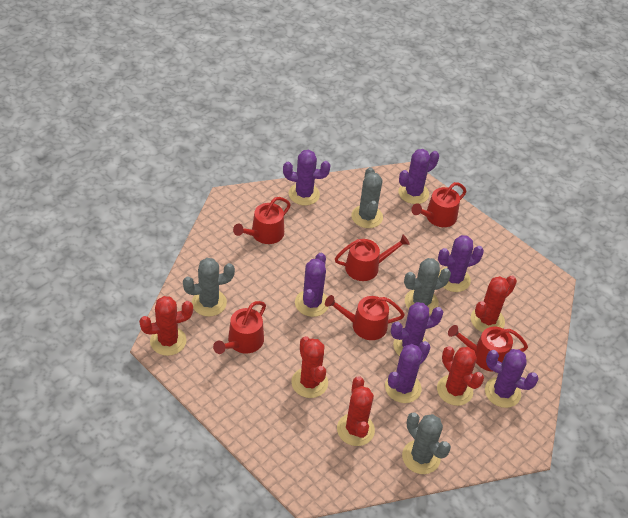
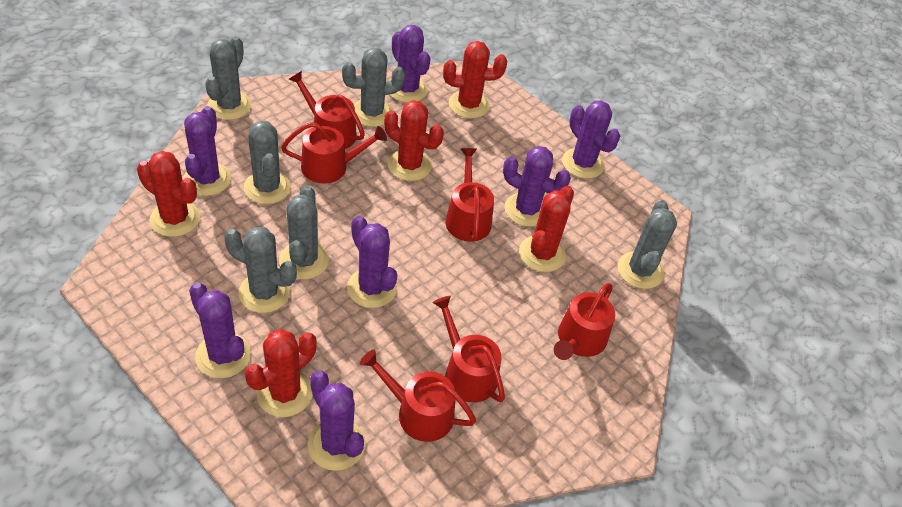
grey cactus: [183,258,235,317] [351,167,383,228] [402,412,451,474] [404,258,451,315] = 4 -> [205,36,252,120] [224,227,297,313] [244,121,291,204] [279,186,329,280] [342,48,405,127] [618,200,677,289] = 6

